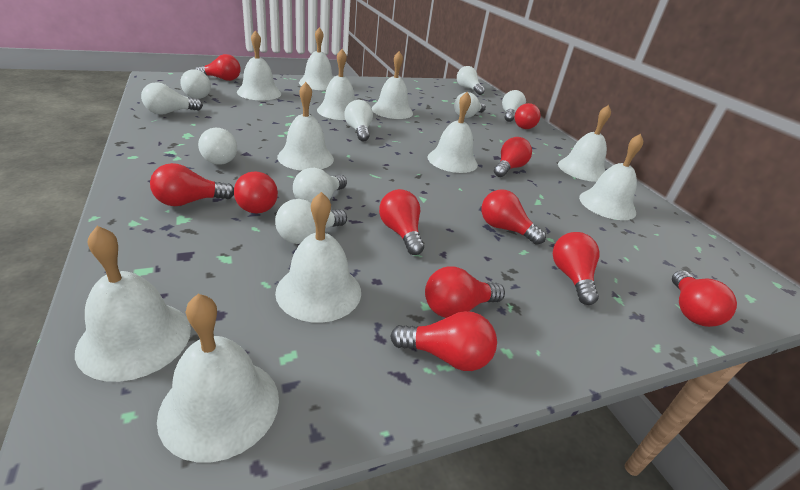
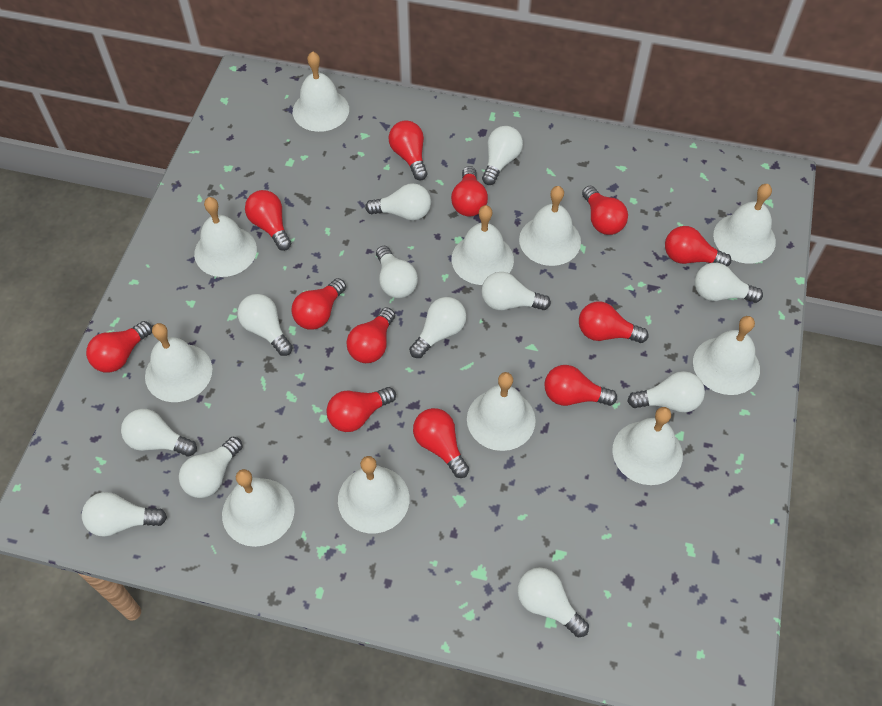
red light bulb: [150,163,234,206] [195,54,240,81] [234,171,278,213] [379,189,424,255] [390,311,497,371] [425,266,505,318] [482,190,546,245] [494,137,532,177] [515,103,540,129] [553,232,599,305] [672,271,737,327] = 11 -> [86,321,152,373] [245,190,291,251] [291,278,346,330] [326,387,396,432] [346,307,395,363] [389,120,427,181] [413,408,469,478] [451,166,488,217] [544,365,617,406] [579,302,649,343] [582,186,628,235] [665,226,731,267] = 12
white light bulb: [141,82,203,115] [180,69,211,99] [198,128,237,165] [275,199,347,244] [293,168,347,203] [344,100,373,141] [454,92,486,118] [457,66,485,95] [502,90,526,122] = 9 -> [82,492,167,537] [121,409,197,457] [179,437,243,498] [238,294,293,356] [365,183,431,221] [376,246,418,298] [409,297,466,358] [481,272,551,310] [482,126,523,185] [517,567,589,637] [627,371,705,413] [695,263,763,303] = 12

